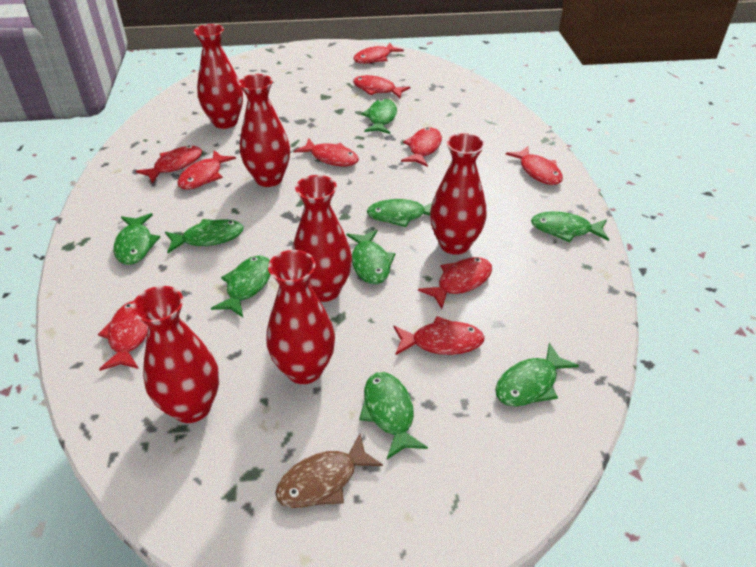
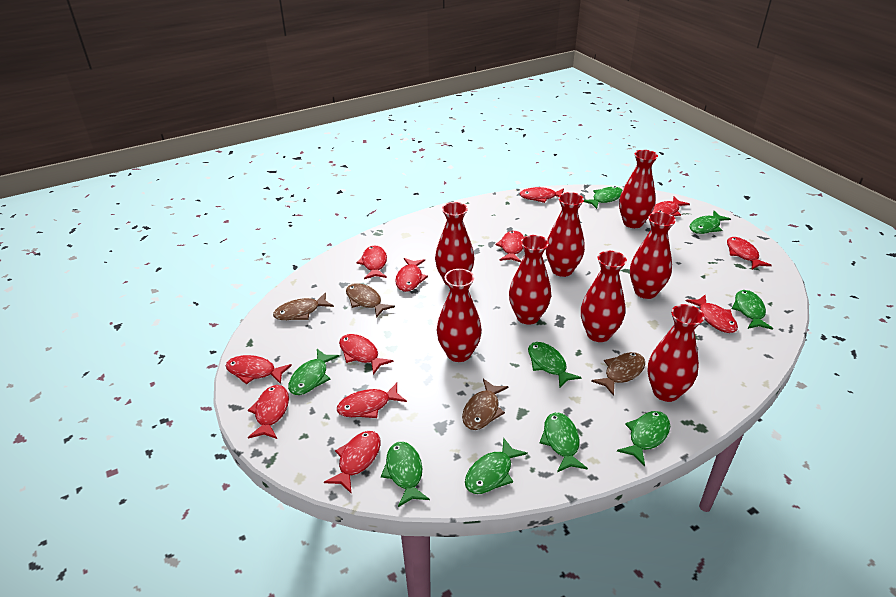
brown fish: [275,434,383,508] = 1 -> [273,293,334,320] [346,283,395,318] [462,379,508,430] [591,352,645,396] = 4
red fish: [98,301,148,371] [136,146,202,184] [177,150,236,190] [294,139,359,166] [353,43,404,64] [353,75,411,98] [394,316,485,355] [401,127,442,167] [418,257,492,309] [506,146,563,185] = 10 -> [226,355,292,384] [248,385,289,439] [324,431,381,494] [337,383,407,418] [339,334,393,375] [357,246,387,279] [395,258,428,292] [495,231,524,262] [520,187,564,203] [652,197,690,216] [686,295,738,333] [727,237,772,269] = 12
red vase: [132,286,219,423] [194,24,243,129] [239,74,290,187] [266,250,335,384] [292,175,352,302] [430,133,487,255] = 6 -> [435,202,475,286] [437,269,482,362] [509,235,551,325] [546,192,585,277] [581,251,627,342] [619,150,658,228] [630,212,676,299] [647,304,705,402] = 8

